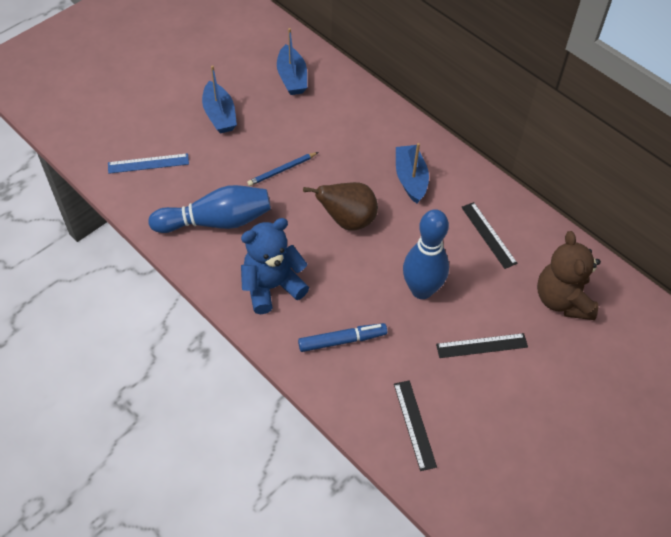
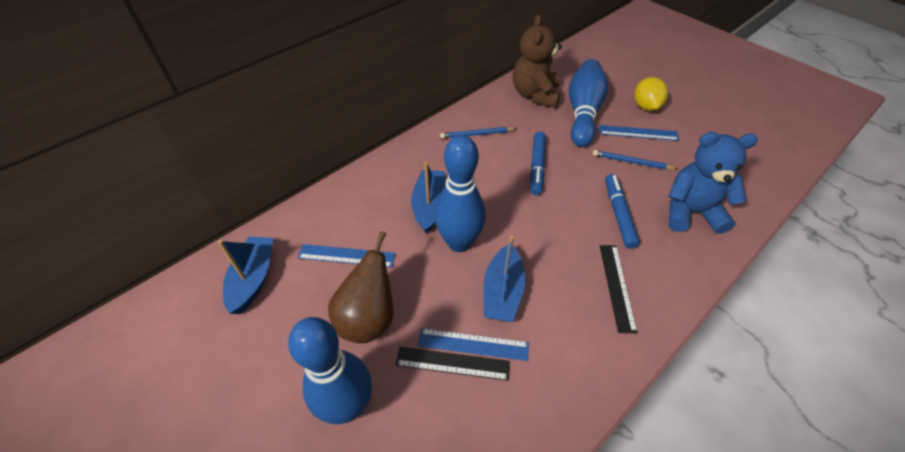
black ruler: [394,380,437,471] [436,333,528,358] [461,202,518,269] = 3 -> [395,347,510,381] [600,245,638,333] = 2
blue bowling pin: [148,185,271,233] [403,209,449,299] = 2 -> [288,317,372,424] [435,135,486,252] [569,59,608,147] = 3
blue marker: [298,323,387,352] = 1 -> [530,132,546,195] [605,174,640,249] = 2
blue pencil: [247,152,318,186] = 1 -> [440,127,517,139] [593,150,678,170] = 2
blue ruler: [108,153,189,174] = 1 -> [297,244,396,267] [418,328,529,361] [599,125,679,141] = 3
yellow lemon: none = 0 -> [634,77,668,111] = 1

